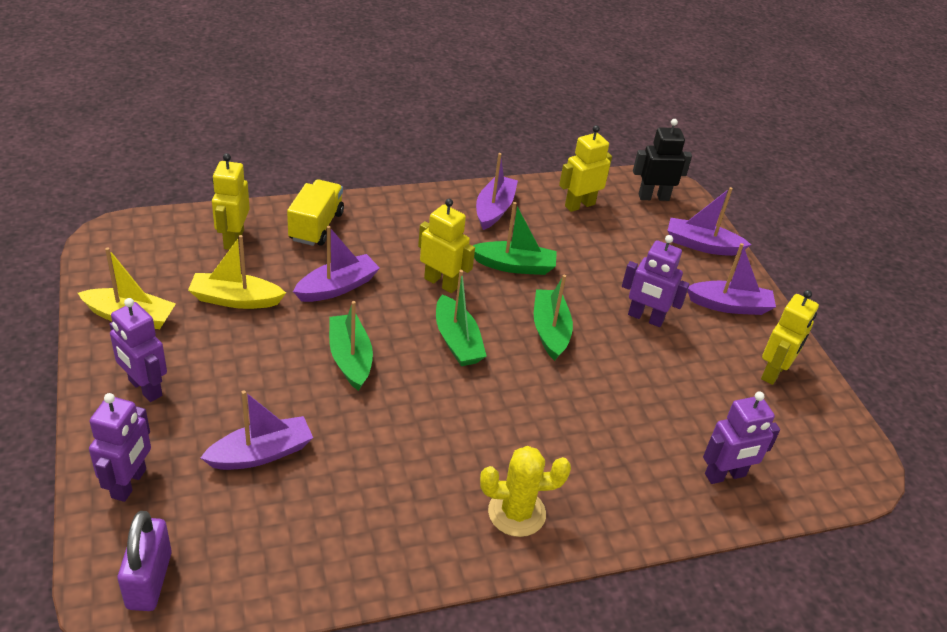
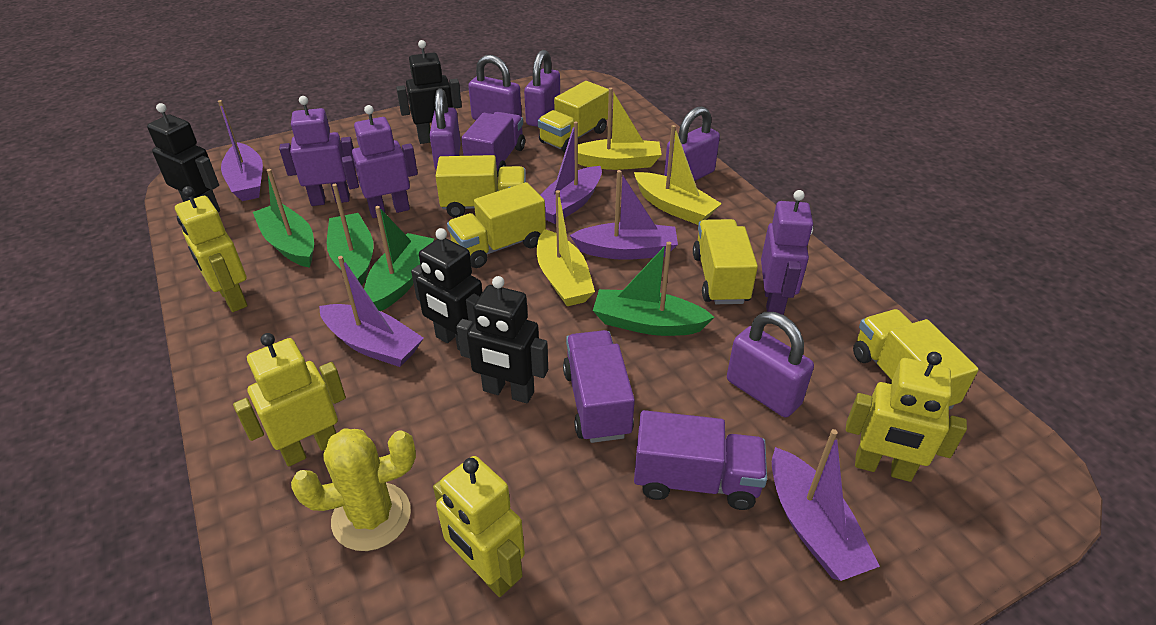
black robot: [633,119,692,201] = 1 -> [147,103,220,212] [396,40,462,144] [411,228,482,351] [456,276,548,403] = 4
purple padlock: [118,511,172,611] = 1 -> [430,89,461,170] [468,55,522,120] [524,50,560,127] [664,106,720,181] [727,312,814,417] = 5
purple robot: [89,393,151,502] [110,298,167,402] [622,235,689,327] [703,391,780,484] = 4 -> [279,96,356,206] [341,105,418,218] [761,190,813,315] = 3
purple truck: none = 0 -> [461,112,525,177] [563,330,635,443] [634,410,767,510] = 3
yellow boat: [78,247,176,329] [188,235,286,309] = 2 -> [537,190,595,306] [578,88,662,170] [634,125,722,225] = 3
yellow truck: [287,179,344,246] = 1 -> [435,155,526,218] [447,182,546,268] [538,81,609,153] [693,219,758,304] [853,309,979,410] = 5

